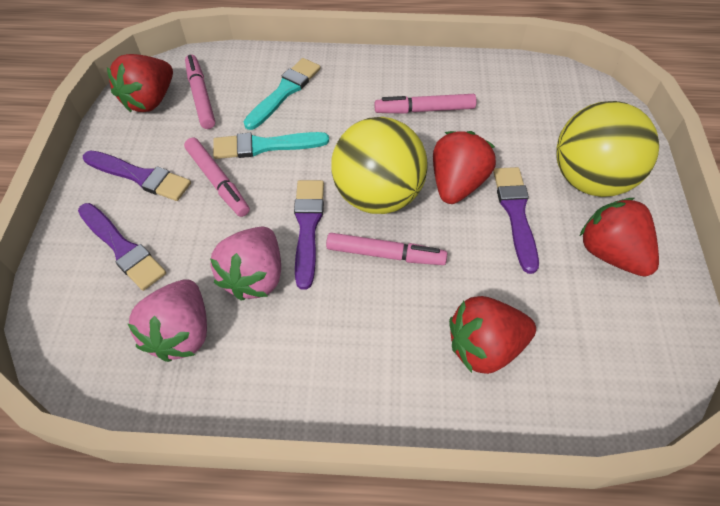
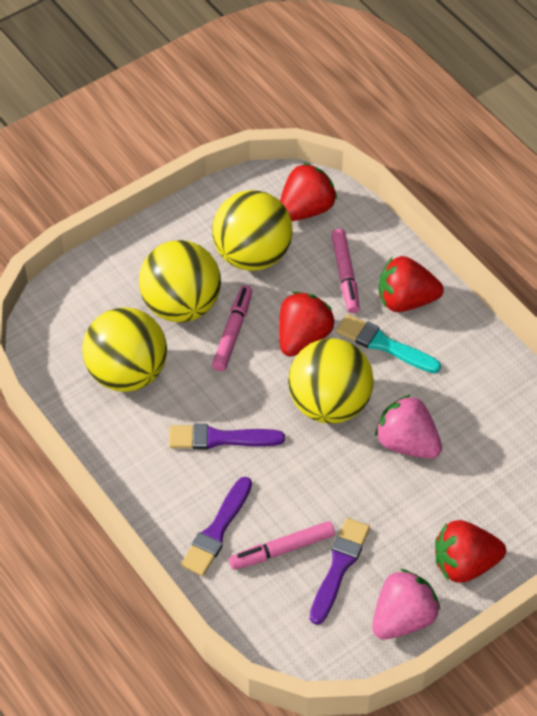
pink marker: [184,138,250,217] [185,55,215,129] [326,233,447,265] [374,94,476,114] = 4 -> [212,285,252,372] [229,521,335,570] [331,229,360,313] = 3
purple brush: [78,203,166,291] [83,150,191,201] [294,180,324,290] [493,167,539,274] = 4 -> [169,424,285,450] [181,477,252,576] [310,518,370,625] = 3
turquoise brush: [213,132,329,159] [244,58,320,130] = 2 -> [336,314,441,373] = 1
yellow ball: [331,117,428,214] [556,101,659,197] = 2 -> [82,307,167,392] [139,240,221,322] [212,190,293,271] [288,338,374,424] = 4

